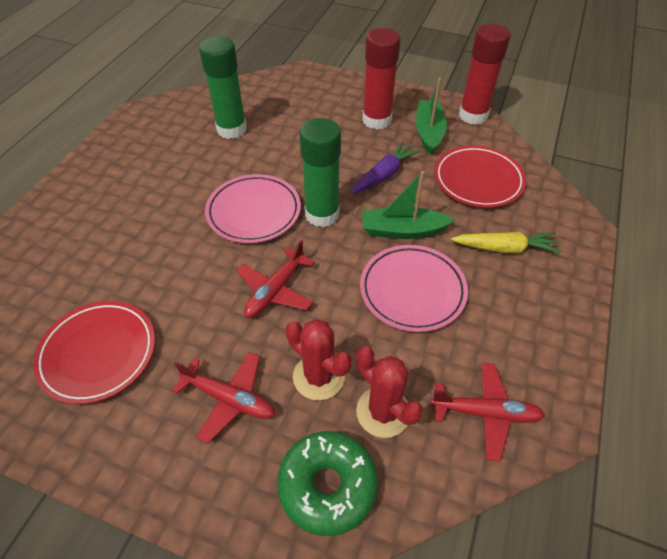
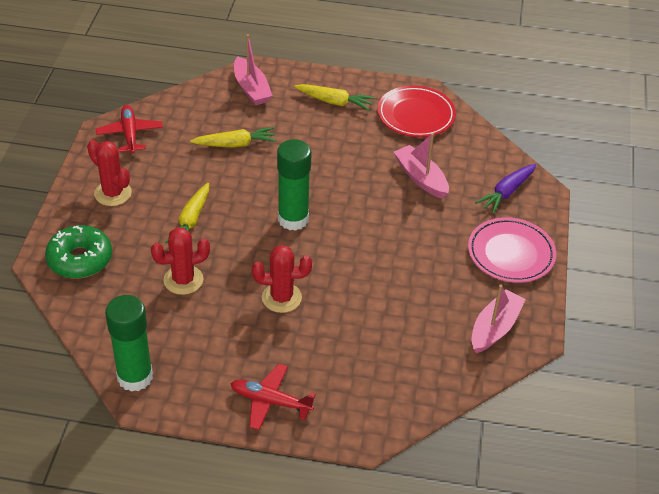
green boat: [362,171,455,239] [416,78,447,155] = 2 -> none = 0
pink boat: none = 0 -> [234,34,272,105] [394,133,449,199] [472,285,526,353] = 3
pink plate: [205,174,301,243] [360,245,468,332] = 2 -> [468,217,556,283] = 1
red cactus: [285,319,352,400] [356,347,423,438] = 2 -> [87,140,132,206] [151,227,210,295] [252,245,312,313] = 3
red glue stick: [362,28,401,130] [459,23,511,125] = 2 -> none = 0
red plane: [172,352,275,444] [236,240,315,318] [431,362,545,461] = 3 -> [96,105,163,154] [231,364,316,430] = 2
red plate: [33,301,155,404] [434,145,526,208] = 2 -> [378,85,456,137] = 1
yellow carrot: [451,231,561,253] = 1 -> [165,183,209,243] [190,127,277,148] [294,84,375,110] = 3

